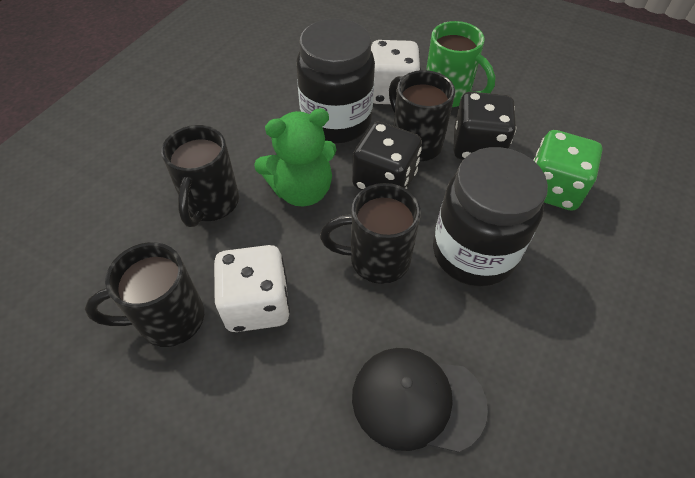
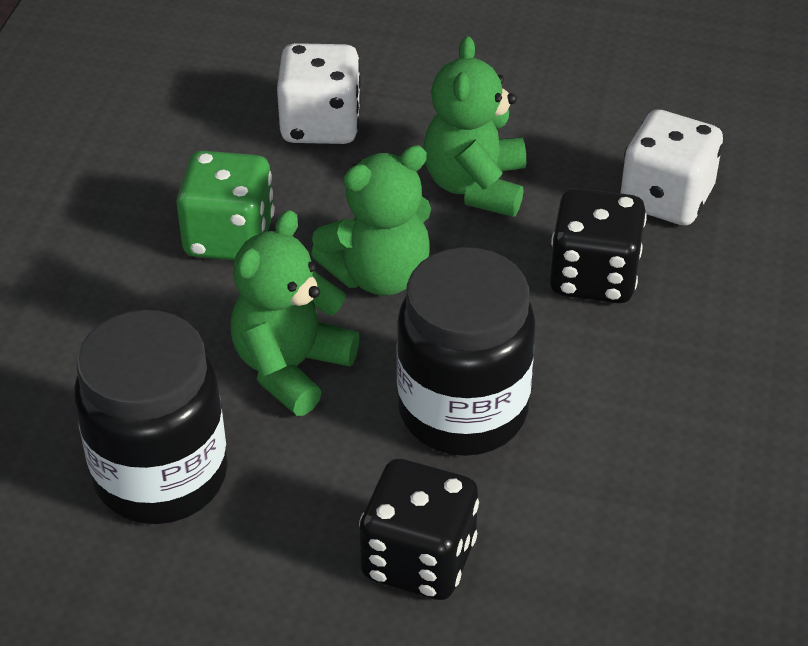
black cap: [352,348,488,453] = 1 -> none = 0
black mug: [85,242,204,347] [161,125,239,227] [320,183,421,284] [389,70,455,161] = 4 -> none = 0
green mug: [426,21,495,107] = 1 -> none = 0
green teddy bear: [254,108,336,206] = 1 -> [230,210,360,416] [311,145,431,296] [424,36,526,217] = 3

